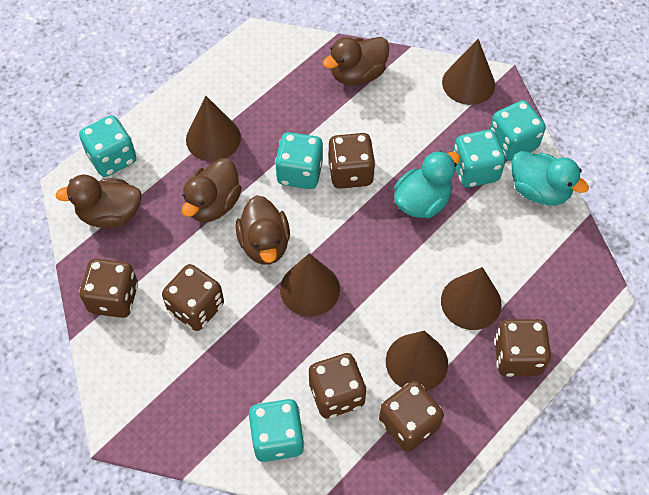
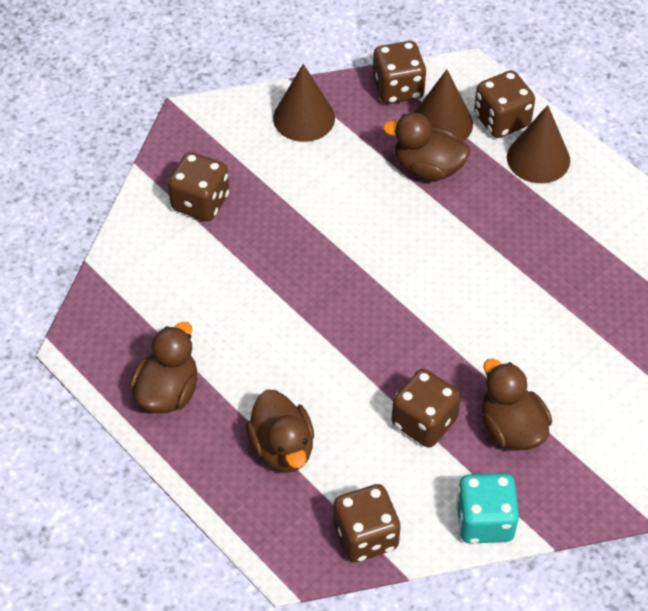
brown cone: [186,96,241,162] [280,253,340,317] [386,331,448,391] [441,267,502,330] [442,39,495,105] = 5 -> [273,64,335,142] [414,69,473,142] [507,105,570,183] = 3
brown dice: [79,259,138,318] [162,264,224,331] [309,353,366,419] [328,133,375,189] [379,381,444,452] [494,319,551,377] = 6 -> [168,152,229,221] [333,484,401,562] [373,41,427,104] [392,369,461,448] [474,70,535,138] = 5
turquoise dice: [79,115,136,177] [249,399,304,462] [275,132,323,189] [453,130,506,188] [489,100,546,161] = 5 -> [456,473,519,544] = 1
turquoise duck: [394,150,460,218] [511,151,589,205] = 2 -> none = 0

